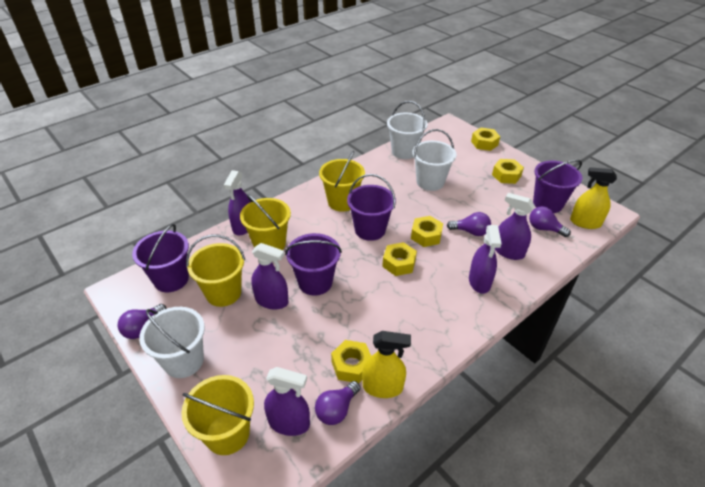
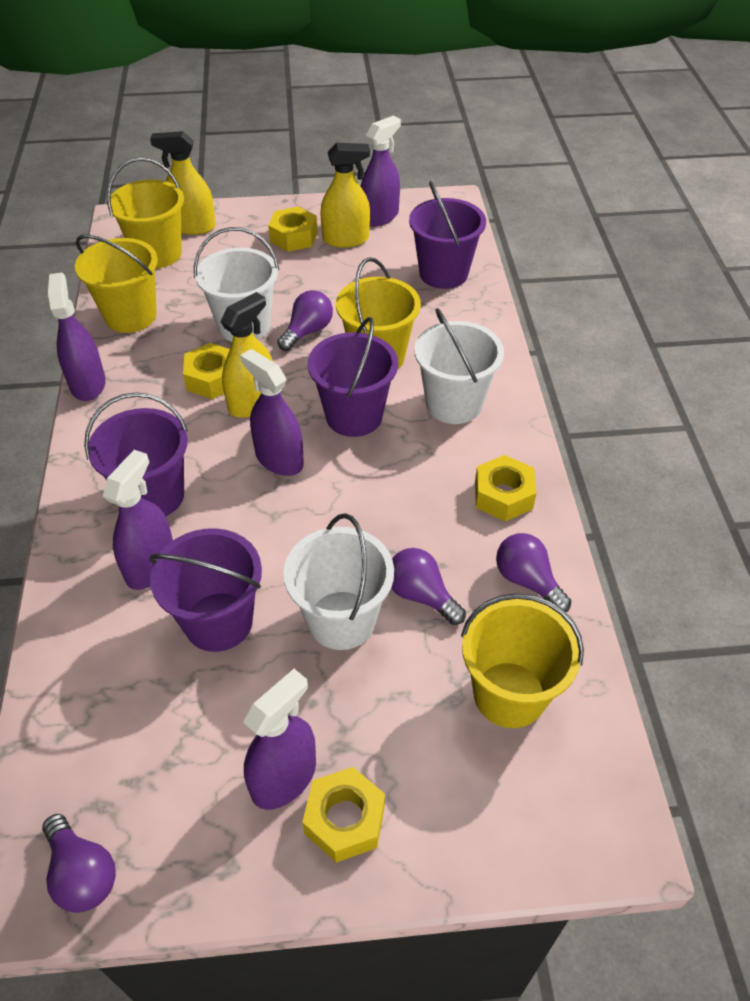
yellow nut: [331,340,371,383] [382,242,417,276] [411,216,443,247] [471,128,500,151] [492,159,524,184] = 5 -> [183,343,230,399] [268,207,318,252] [302,767,385,863] [475,455,537,521] = 4
yellow spray bottle: [362,331,411,398] [570,167,617,229] = 2 -> [150,131,216,235] [220,292,273,418] [320,143,370,248] = 3

